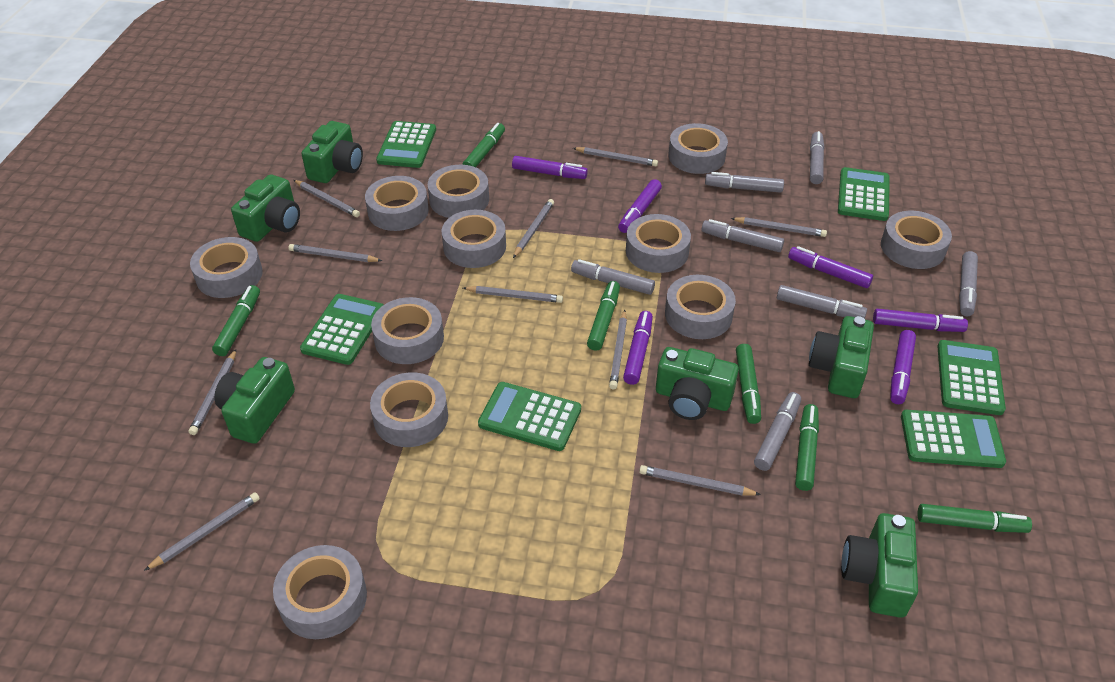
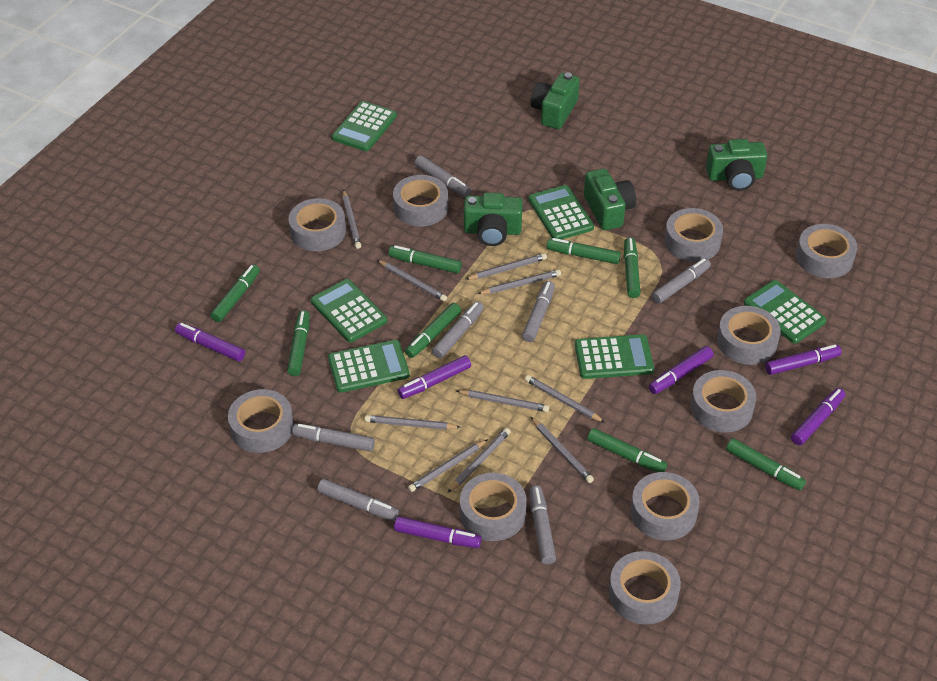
green camera: [214,357,295,444] [231,174,300,242] [302,121,363,183] [656,347,739,420] [809,316,874,398] [841,513,918,618] = 6 -> [464,193,523,246] [531,72,580,129] [584,169,636,230] [706,139,767,191] = 4
green marker: [212,285,260,356] [462,123,505,167] [587,281,620,351] [736,344,761,424] [795,404,819,491] [917,504,1032,533] = 6 -> [210,264,260,322] [287,310,310,376] [389,245,462,274] [405,303,461,358] [546,238,621,264] [587,428,667,472] [624,237,641,298] [726,438,806,490] = 8
grey tape: [190,237,263,298] [273,545,367,639] [365,176,429,231] [370,372,448,447] [371,297,444,364] [428,165,489,218] [442,210,506,268] [626,214,691,273] [665,275,736,339] [668,123,728,174] [881,211,952,269] = 11 -> [228,389,294,453] [289,198,346,251] [393,175,448,227] [460,473,527,541] [609,551,681,625] [630,472,700,540] [664,208,723,262] [691,370,756,433] [717,306,781,365] [796,224,857,278] = 10

